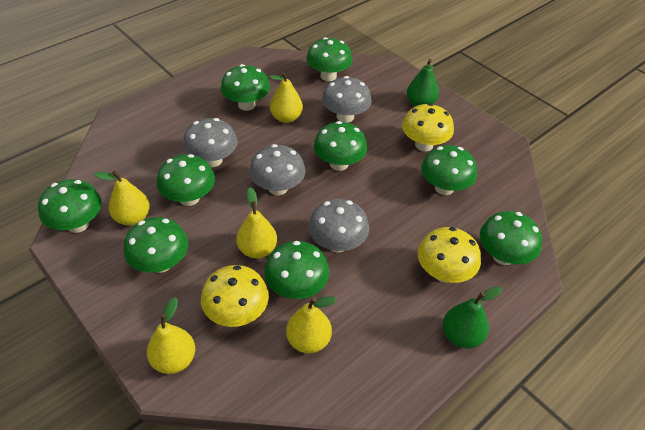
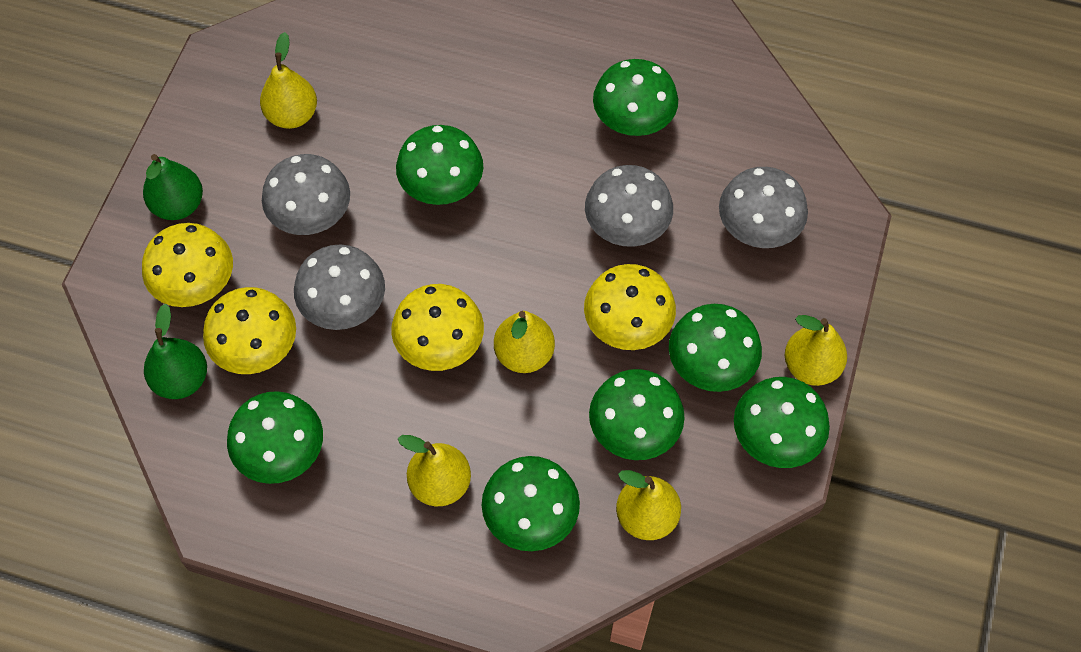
green mushroom: [38,179,102,233] [123,217,188,273] [157,154,215,206] [221,64,270,111] [264,241,329,299] [306,37,353,81] [314,121,367,171] [421,145,477,195] [480,211,542,265] = 9 -> [227,391,323,484] [396,125,483,205] [482,456,580,551] [589,369,685,460] [593,59,678,136] [669,304,762,392] [734,377,830,468] = 7
yellow mushroom: [201,265,269,327] [402,103,454,151] [418,227,481,283] = 3 -> [142,223,233,307] [203,287,296,374] [391,284,484,371] [584,264,676,350] = 4

